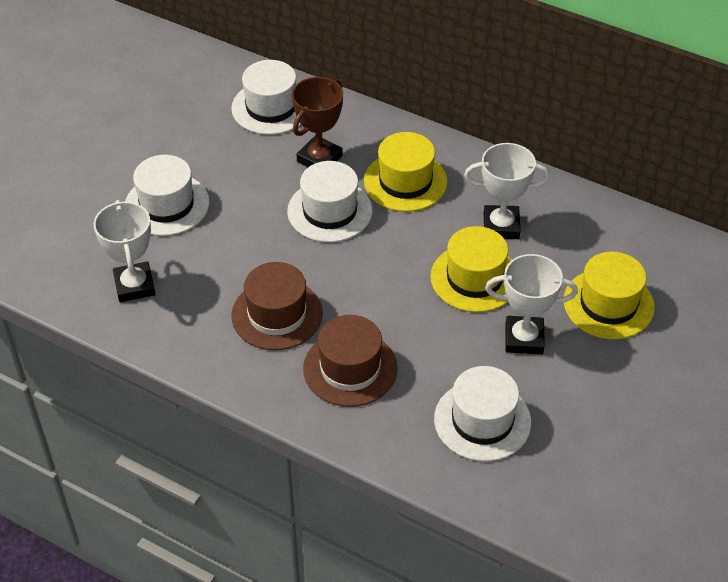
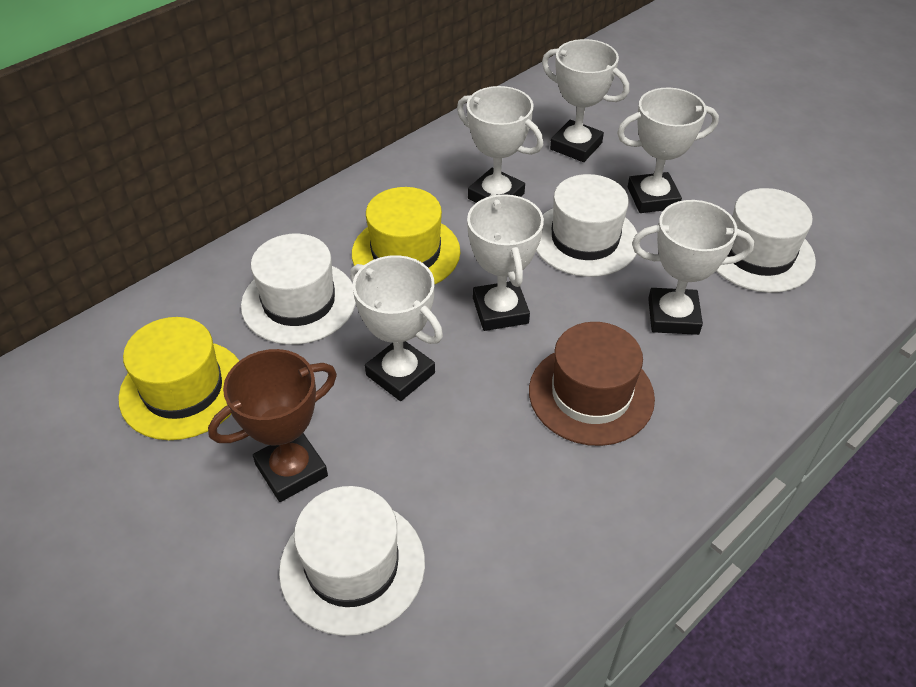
brown hat: [232,262,323,350] [303,315,398,407] = 2 -> [529,322,655,446] = 1
white trophy: [94,200,155,302] [464,143,550,239] [485,254,578,354] = 3 -> [350,255,443,401] [457,86,543,203] [467,194,544,331] [542,39,629,162] [617,88,719,213] [632,200,754,335] = 6
yellow hat: [364,132,448,212] [430,226,511,312] [564,252,655,339] = 3 -> [118,317,239,440] [352,187,461,285] = 2

